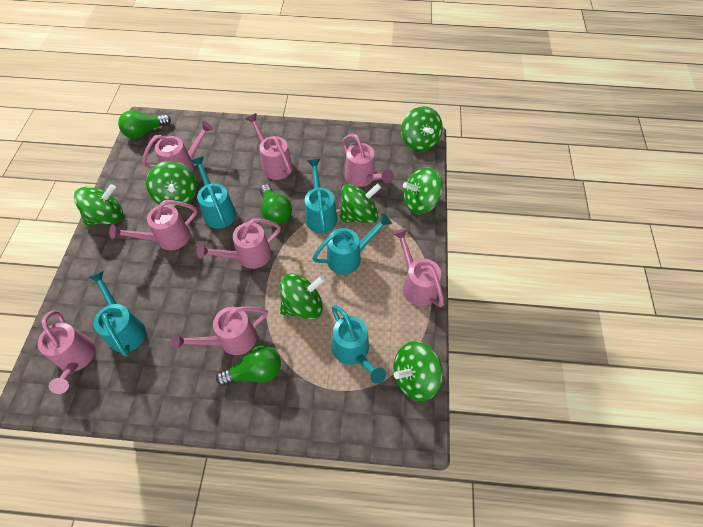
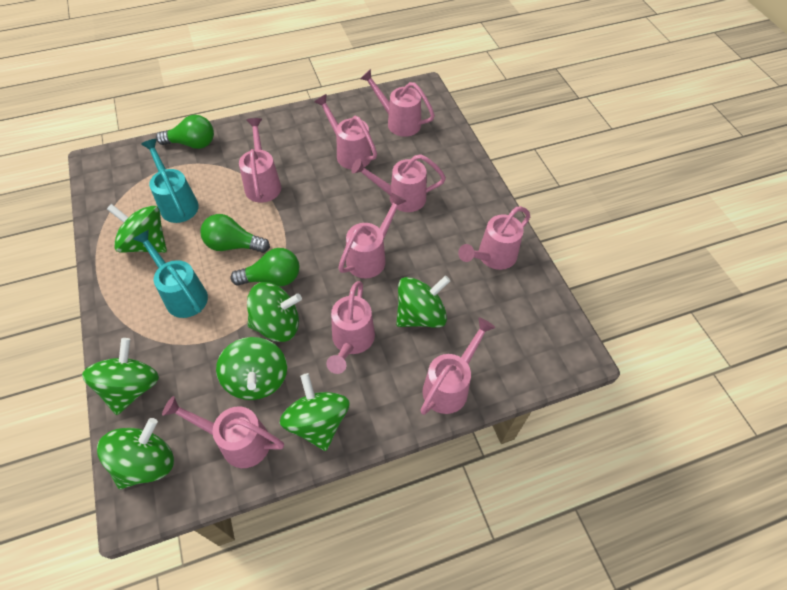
pink watering can: [38,310,95,394] [109,200,197,250] [142,121,213,172] [172,306,268,355] [196,218,281,269] [246,113,293,180] [342,134,394,187] [393,228,444,307] = 8 -> [162,396,284,468] [239,118,281,203] [314,94,377,169] [326,281,375,374] [338,193,406,279] [351,154,446,212] [360,69,435,137] [420,317,496,415] [458,206,530,270] = 9
turquoise watering can: [88,271,146,357] [191,156,236,229] [305,159,337,233] [312,213,392,275] [332,305,386,384] = 5 -> [133,230,208,318] [141,139,199,223] = 2

